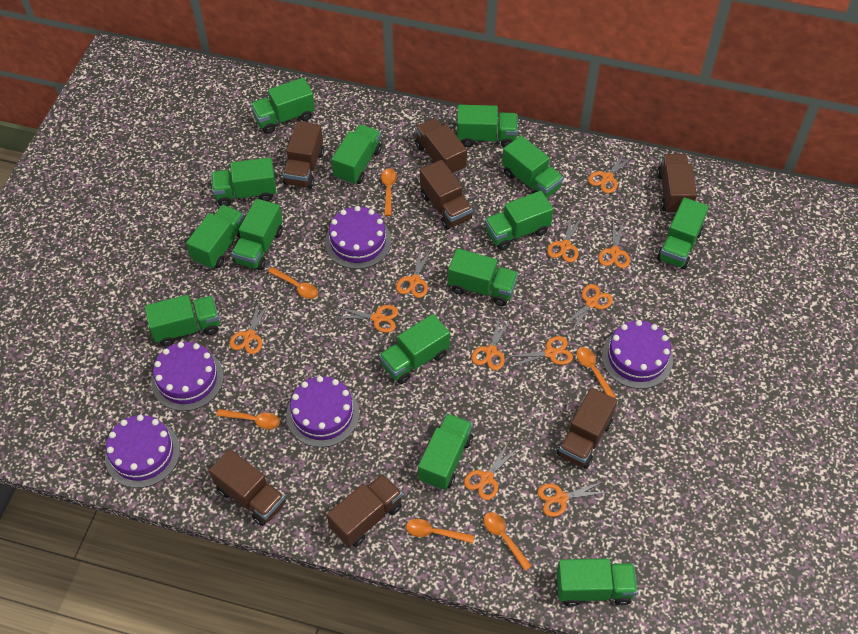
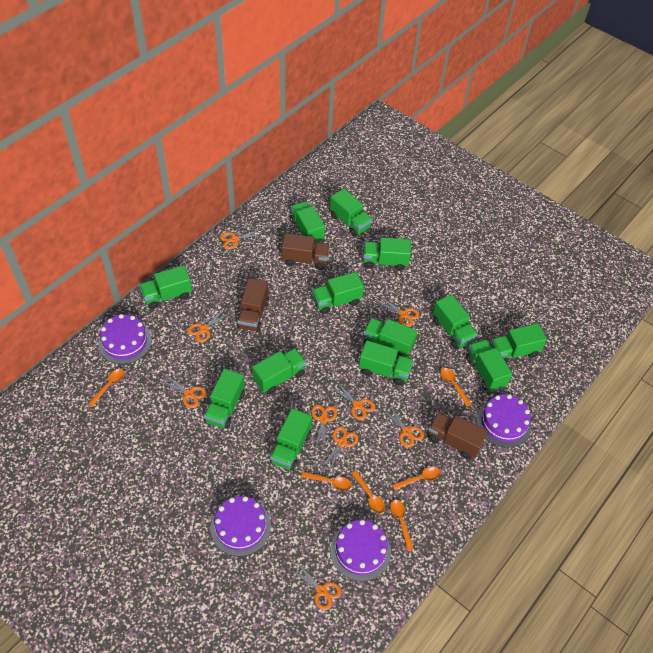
brown truck: [209,449,286,526] [283,121,324,189] [327,473,402,547] [415,118,467,175] [420,160,473,230] [557,388,617,469] [657,154,697,214] = 7 -> [237,278,269,332] [282,233,330,270] [428,412,488,459] = 3
green truck: [145,295,220,346] [186,205,244,269] [211,158,276,206] [232,199,283,270] [251,78,315,134] [331,124,382,185] [379,314,450,384] [418,413,473,490] [448,248,518,306] [457,105,518,147] [485,191,553,250] [502,136,563,198] [556,559,638,607] [657,197,709,269] = 14 -> [139,265,192,309] [204,369,245,429] [252,348,306,394] [270,408,312,471] [290,201,325,244] [312,272,364,314] [330,189,373,237] [359,340,414,386] [363,237,411,271] [363,318,417,358] [433,295,478,349] [466,339,512,392] [491,323,547,363] = 13
orange scissors: [230,299,270,354] [334,305,398,333] [396,247,432,298] [464,441,518,500] [472,315,511,370] [507,336,573,367] [537,481,608,517] [547,214,583,263] [561,284,613,334] [588,152,635,193] [598,220,630,268] = 11 -> [161,375,207,408] [188,308,230,342] [220,229,264,249] [289,563,342,610] [311,405,337,448] [321,426,358,472] [330,381,375,420] [376,296,419,327] [382,406,424,448] = 9
purple cake: [105,415,180,488] [151,342,224,411] [286,376,359,447] [325,206,391,269] [602,320,673,389] = 5 -> [98,314,152,364] [211,496,271,556] [330,520,391,581] [477,394,531,448] = 4

